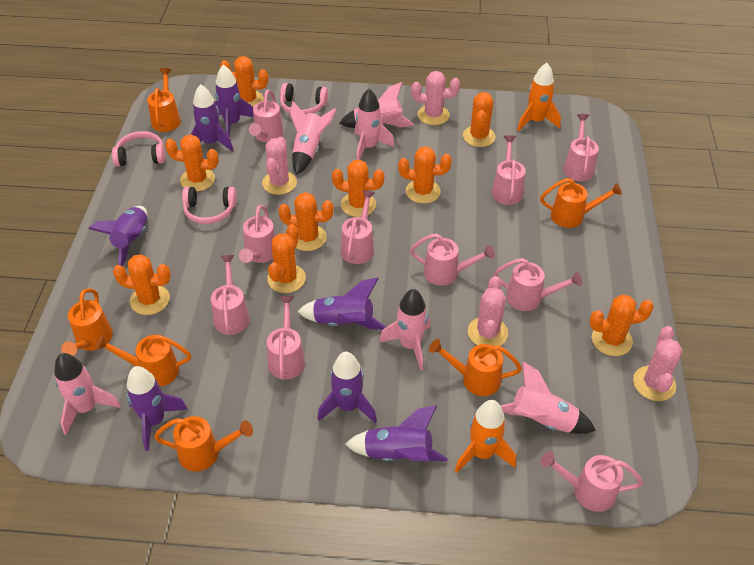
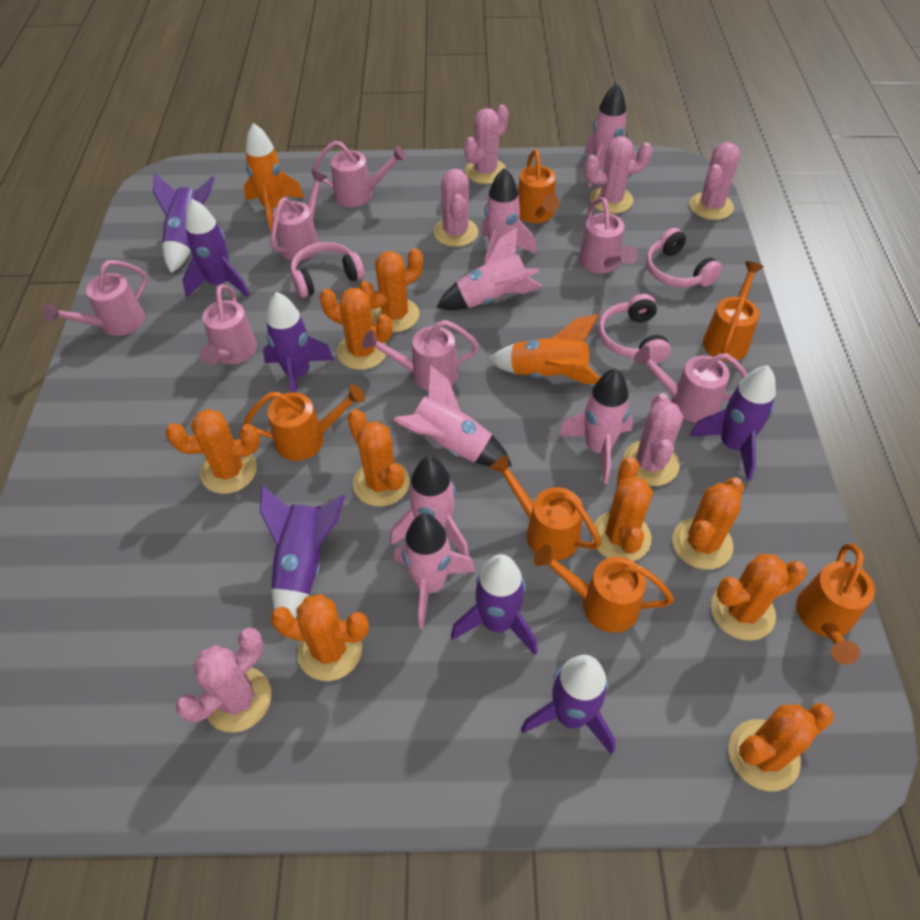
pink cactus: [262,137,297,195] [411,71,460,125] [468,276,508,346] [633,326,683,401] = 4 -> [176,628,271,733] [434,169,478,247] [464,104,508,184] [584,136,653,214] [623,393,683,486] [690,142,739,220] = 6
pink rocket: [54,353,121,435] [290,101,336,175] [339,82,414,128] [355,89,395,160] [379,289,430,371] [500,361,596,434] = 6 -> [390,457,469,557] [394,365,512,467] [394,514,475,629] [436,227,543,310] [482,167,536,265] [558,369,633,484] [584,83,636,187] = 7
pink watering can: [211,255,250,335] [239,205,276,263] [249,90,284,142] [267,296,305,380] [341,190,375,264] [410,233,495,286] [492,135,526,205] [494,258,582,311] [540,451,643,512] [563,114,599,181] = 10 -> [43,260,148,336] [200,284,257,364] [271,171,327,260] [312,141,407,207] [362,320,479,391] [579,197,638,273] [634,346,748,423] = 7

